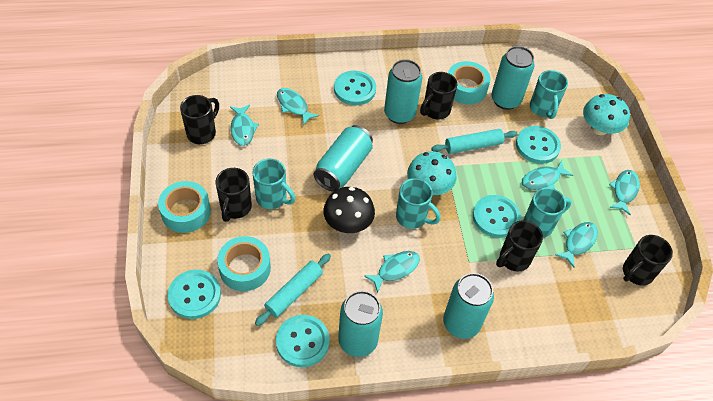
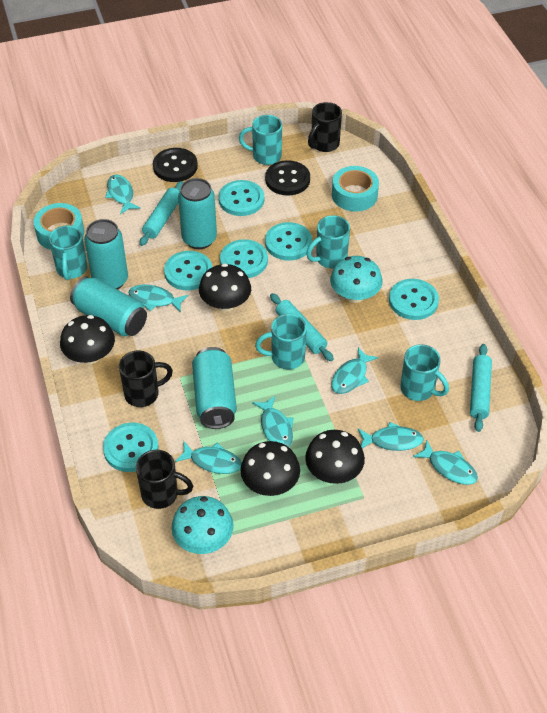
black button: none = 0 -> [153,148,198,182] [265,160,310,196] = 2
black mug: [180,95,219,144] [216,168,252,222] [420,72,457,119] [496,220,543,272] [623,235,673,286] = 5 -> [119,351,173,407] [136,450,193,509] [308,102,342,152] = 3
black mushroom: [323,187,375,233] = 1 -> [60,315,115,364] [199,263,251,312] [240,441,300,496] [305,430,365,484] = 4
turquoise button: [168,270,221,319] [276,315,330,367] [334,71,376,105] [473,195,521,238] [516,126,561,164] = 5 -> [103,423,159,472] [164,251,212,290] [219,180,264,216] [220,239,268,278] [265,222,312,260] [389,279,439,320] = 6
turquoise can: [314,125,373,192] [338,291,383,357] [384,59,422,124] [443,273,494,339] [491,46,535,110] = 5 -> [70,276,147,336] [84,219,128,290] [178,178,217,249] [192,347,237,429] = 4
turquoise fish: [230,105,259,146] [277,88,319,126] [364,251,420,293] [522,161,573,190] [555,222,598,268] [609,170,640,215] = 6 -> [105,175,141,214] [129,285,188,312] [175,442,242,474] [252,396,294,447] [331,347,378,394] [358,422,424,451] [413,441,478,485] = 7
turquoise mug: [252,159,296,209] [396,178,441,229] [524,187,572,237] [530,70,568,119] = 4 -> [49,225,87,280] [239,115,282,165] [255,314,307,370] [306,215,350,268] [400,344,449,401] = 5
turquoise rolling pin: [255,253,331,326] [431,129,517,154] = 2 -> [140,181,184,246] [270,293,334,361] [470,344,492,432] = 3
turquoise tape: [158,181,211,233] [217,236,271,291] [448,61,490,104] = 3 -> [34,203,84,250] [332,166,379,212] = 2

